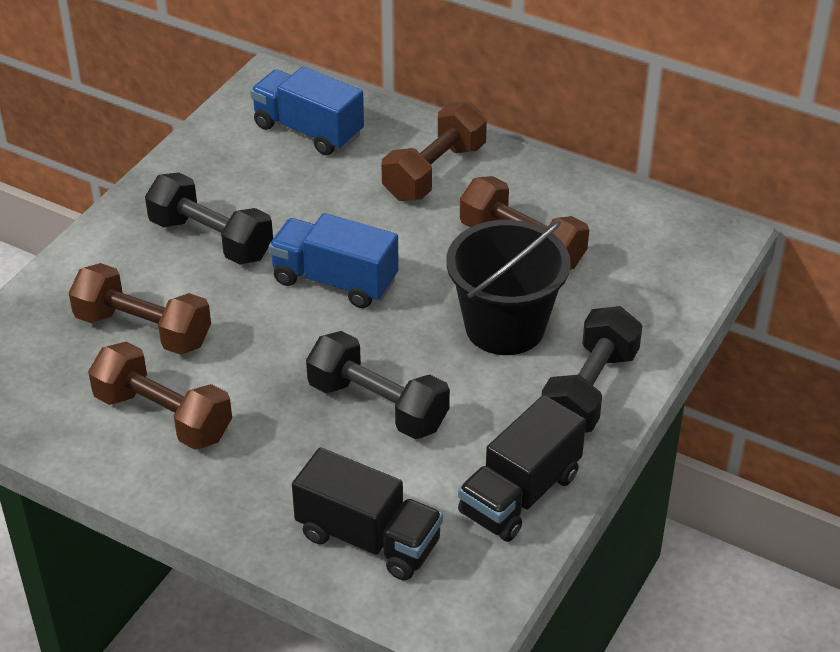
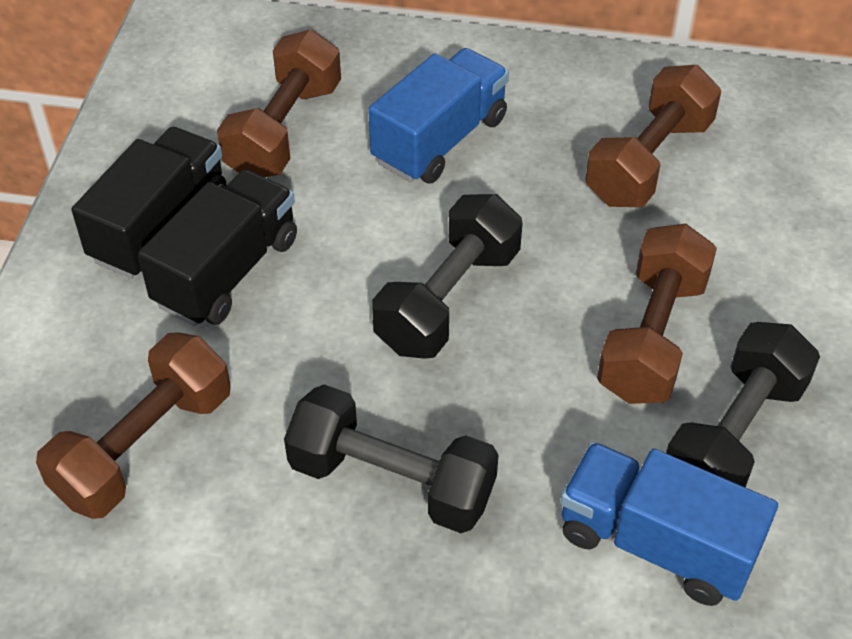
black bucket: [446,220,571,355] = 1 -> none = 0

